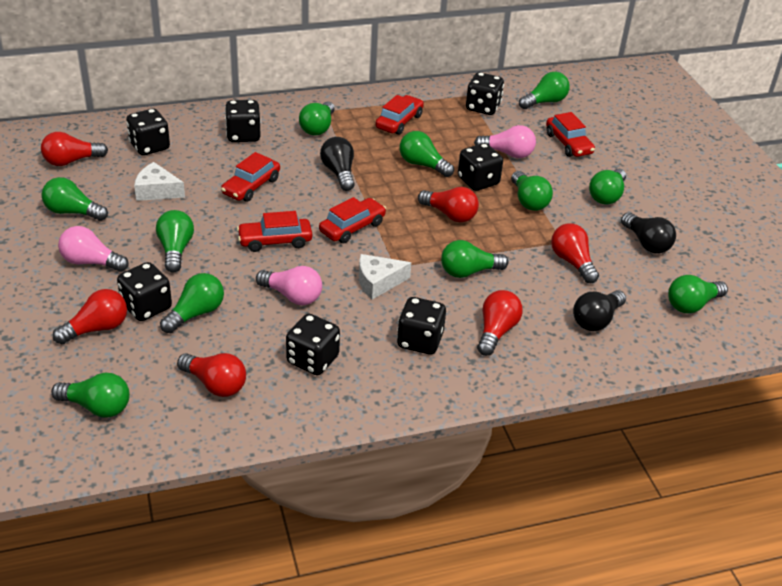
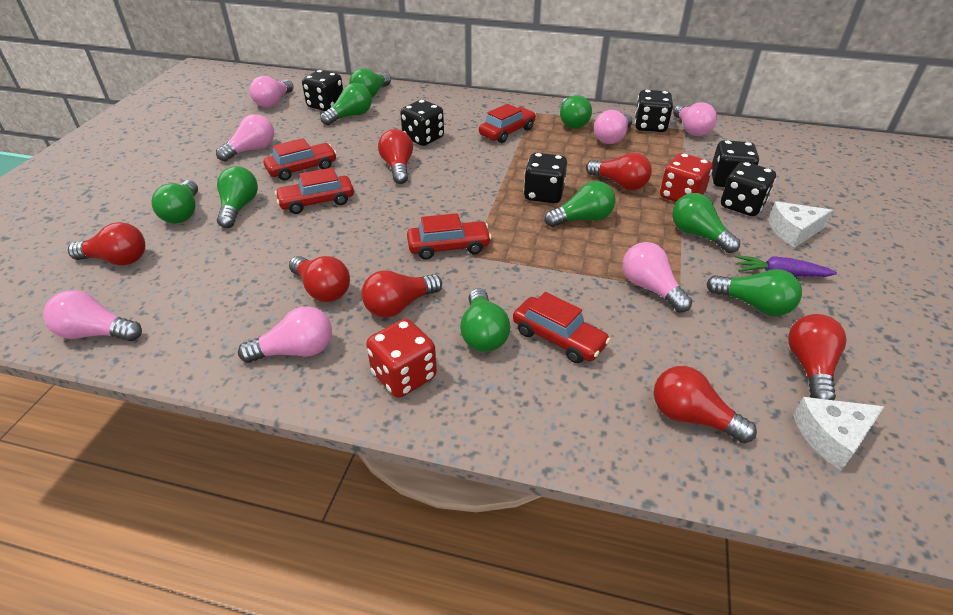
black dice: [117,262,172,321] [126,109,170,155] [225,100,261,142] [286,314,340,375] [397,297,446,355] [458,143,503,191] [466,72,504,115] = 7 -> [302,70,343,111] [400,100,444,146] [523,153,567,203] [635,90,673,132] [712,140,759,187] [721,162,776,216] = 6
black light bulb: [320,137,355,191] [573,290,626,331] [621,212,676,254] = 3 -> none = 0
green light bulb: [41,177,108,221] [51,373,130,417] [156,210,194,273] [160,273,224,333] [299,102,335,136] [400,131,454,177] [441,240,509,278] [511,171,553,211] [519,72,570,109] [589,169,626,204] [668,275,728,314] = 11 -> [152,180,198,224] [217,166,258,228] [320,83,372,125] [349,68,391,97] [460,288,510,352] [544,181,616,227] [560,95,592,129] [672,193,740,253] [706,269,802,316] = 9
pink light bulb: [58,226,129,272] [256,266,322,305] [474,125,536,158] = 3 -> [43,290,142,341] [216,114,274,161] [238,306,332,363] [249,76,294,108] [594,110,633,144] [622,242,692,312] [673,102,717,136] = 7
purple carrot: none = 0 -> [735,255,837,277] = 1
red dice: none = 0 -> [366,319,437,398] [660,153,713,202] = 2
red light bulb: [41,132,108,166] [53,289,127,344] [177,353,246,397] [418,187,479,223] [477,290,523,356] [551,223,599,283] = 6 -> [68,222,145,266] [289,256,350,302] [361,270,442,318] [378,129,413,184] [586,153,652,190] [654,366,757,443] [788,314,847,400] = 7

